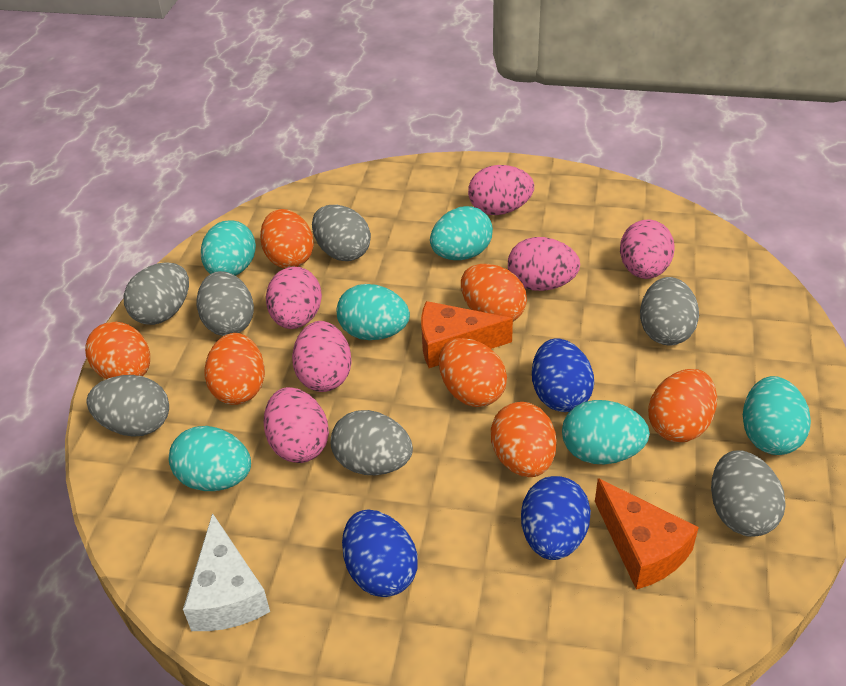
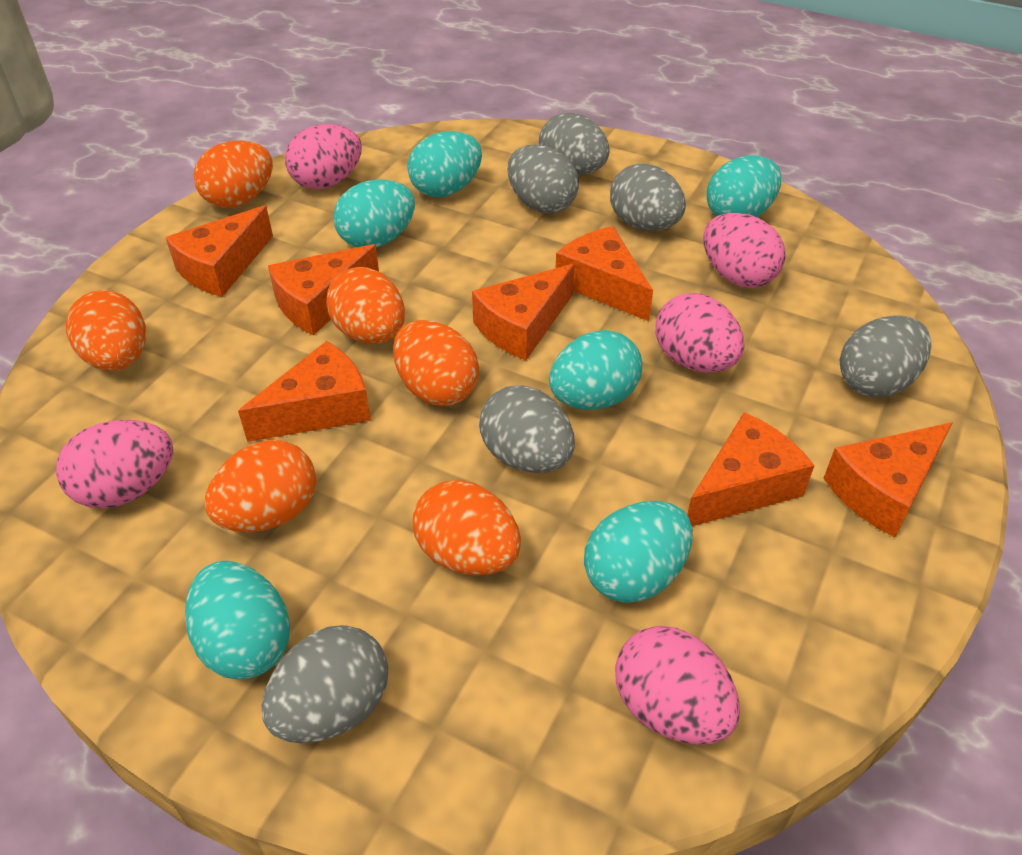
blue egg: [342,510,418,597] [521,476,591,560] [532,338,594,412] = 3 -> none = 0
grey egg: [86,375,169,437] [123,262,189,325] [197,271,254,336] [312,205,371,261] [330,410,413,475] [640,277,699,345] [711,450,786,537] = 7 -> [261,625,388,743] [479,385,575,473] [508,145,579,213] [539,113,610,175] [610,163,686,230] [840,315,931,397] = 6
orange cheese: [421,301,513,368] [595,478,699,590] = 2 -> [166,205,273,297] [238,341,371,442] [268,244,379,335] [472,264,575,360] [556,226,653,321] [687,412,815,526] [823,422,952,537] = 7
orange egg: [85,322,150,379] [204,333,265,405] [260,209,314,268] [439,338,507,407] [461,264,527,321] [491,402,557,477] [648,369,717,442] = 7 -> [66,290,146,371] [194,141,273,208] [205,440,316,532] [326,267,405,344] [393,320,479,406] [413,480,521,576] = 6
pink egg: [263,387,329,463] [266,267,322,329] [292,321,352,392] [468,165,534,215] [508,237,580,291] [620,219,675,279] = 6 -> [56,420,173,509] [285,124,362,189] [615,626,740,745] [656,293,745,372] [703,213,786,288] = 5
white cheese: [183,513,270,631] = 1 -> none = 0

